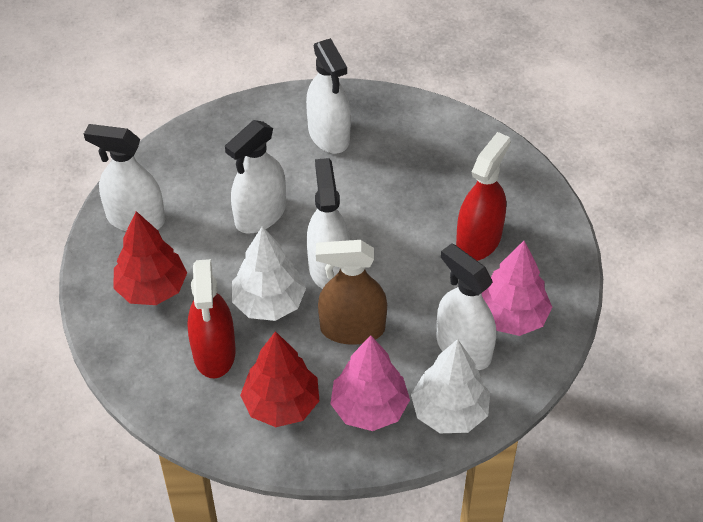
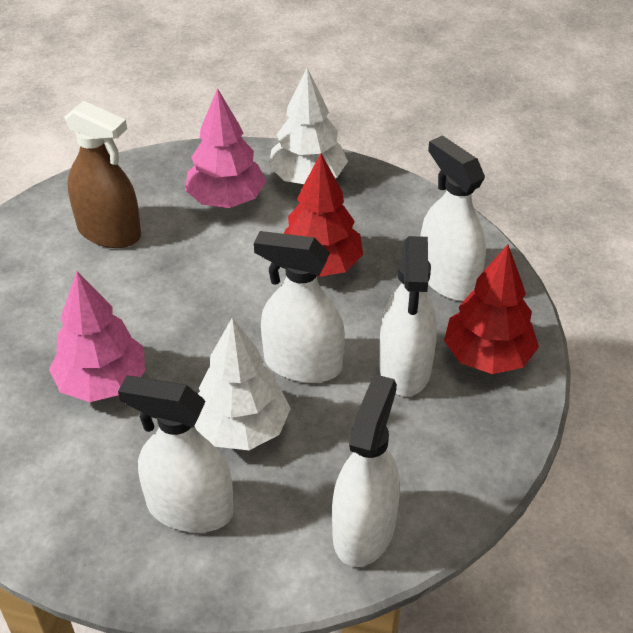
red spray bottle: [187,259,236,378] [456,132,511,261] = 2 -> none = 0

